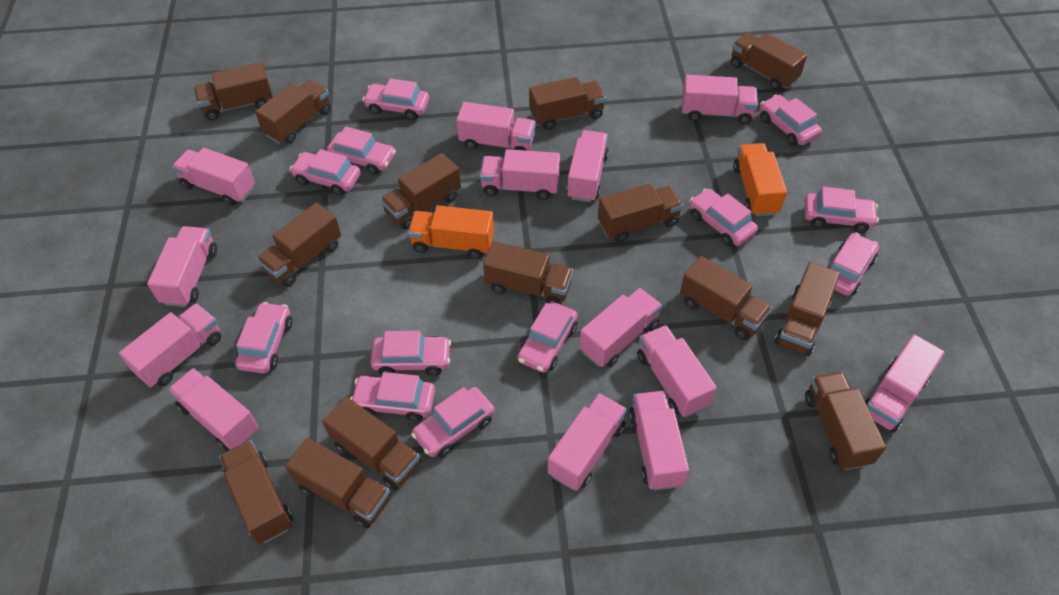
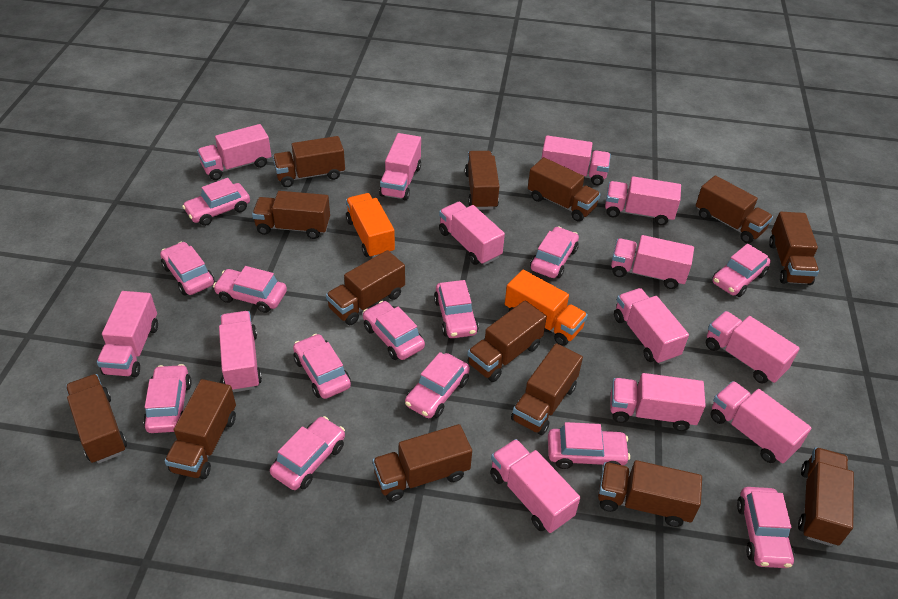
pink car: [235,302,292,374] [290,149,361,195] [327,126,396,175] [350,372,435,422] [363,78,429,120] [370,331,451,376] [411,387,495,458] [517,302,578,373] [689,189,758,246] [759,95,822,146] [805,187,879,233] [827,233,879,296] = 12 -> [143,364,192,433] [160,242,215,296] [182,178,250,226] [213,266,287,313] [270,416,345,490] [293,334,351,399] [363,301,425,360] [405,352,470,418] [434,280,479,338] [530,226,579,278] [548,422,630,469] [712,244,771,297] [737,487,794,568] = 13

